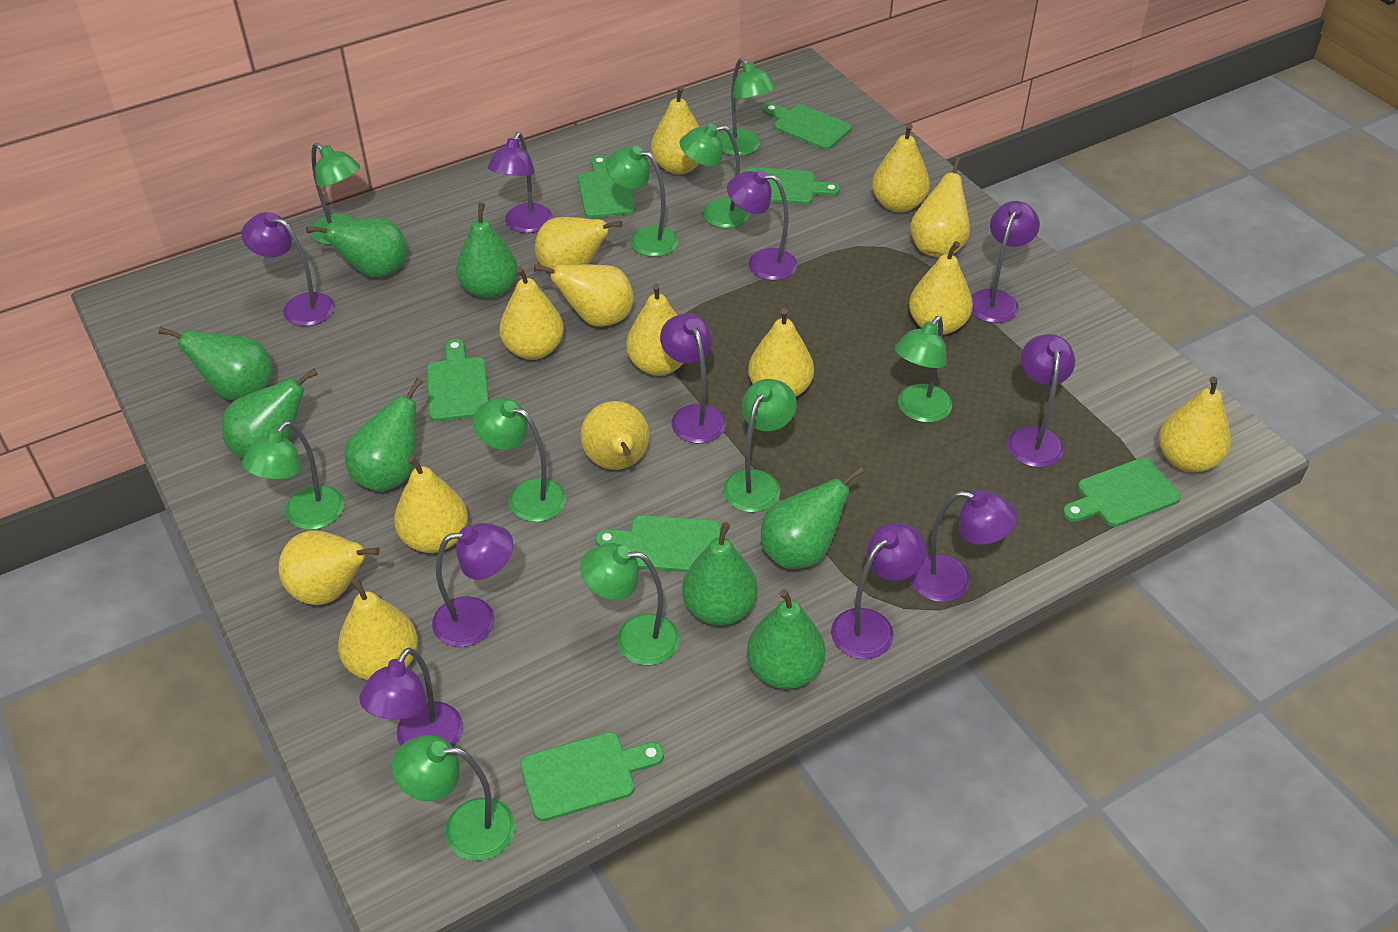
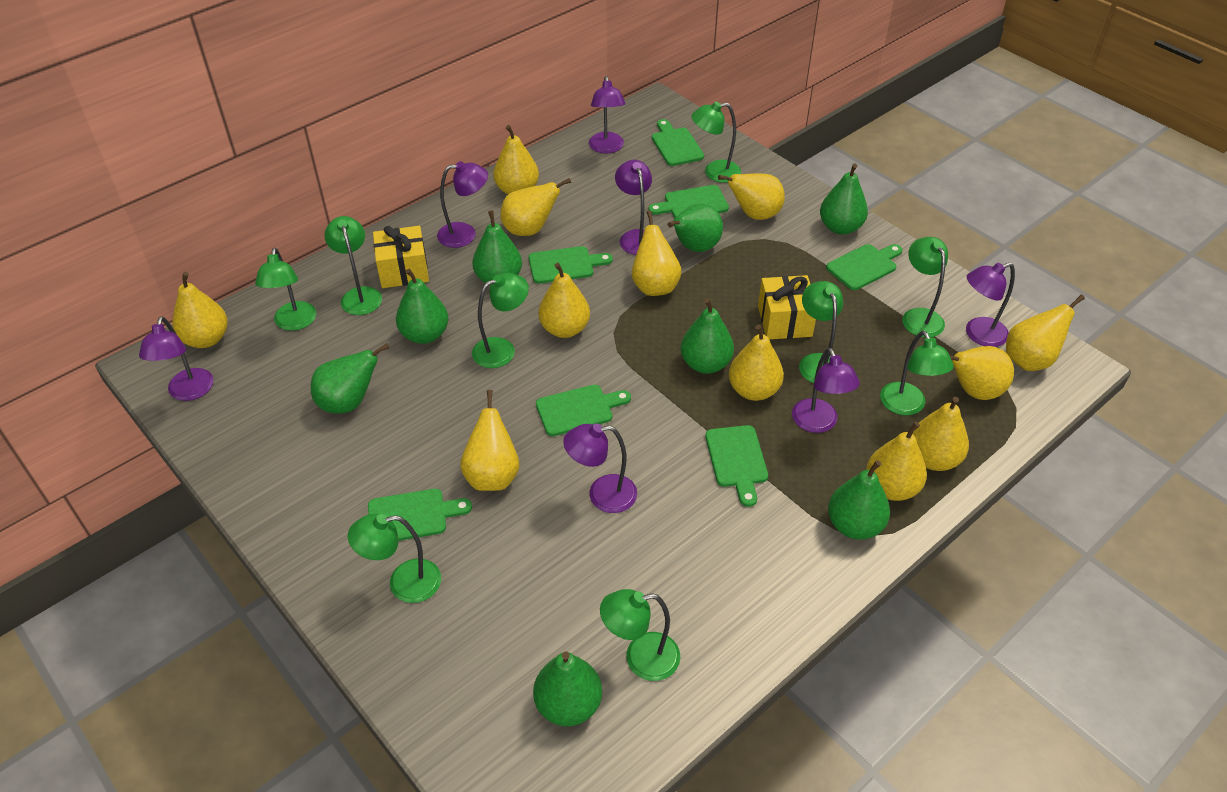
green lamp: [242,421,344,530] [311,143,360,245] [392,735,515,861] [473,398,566,522] [580,543,680,665] [605,146,678,257] [680,124,750,228] [719,58,776,156] [723,379,797,513] [895,316,952,423] = 10 -> [255,248,316,331] [324,216,382,315] [348,514,441,603] [472,273,529,368] [600,589,680,681] [691,102,741,183] [799,281,843,383] [880,331,954,415] [902,237,948,337] = 9
purple lamp: [241,212,335,326] [359,647,463,747] [432,523,513,647] [488,132,552,233] [660,313,726,444] [727,170,797,280] [831,523,927,659] [910,490,1018,602] [971,201,1040,323] [1008,334,1075,468] = 10 -> [139,316,214,401] [437,161,488,248] [563,424,637,513] [589,76,625,153] [615,160,652,255] [792,348,860,433] [966,263,1015,347] = 7
yellow gift: none = 0 -> [373,226,429,288] [758,275,816,339] = 2
yellow pear: [278,531,380,605] [338,577,418,680] [394,455,468,553] [499,267,564,360] [534,264,634,327] [535,217,622,269] [580,401,650,470] [626,283,683,376] [651,86,699,174] [748,308,814,397] [872,123,930,213] [909,241,973,335] [910,157,970,258] [1159,377,1231,472] = 14 -> [173,272,228,348] [460,390,519,491] [493,125,539,194] [500,178,571,236] [538,263,590,338] [632,210,682,296] [718,174,785,220] [729,324,784,401] [866,422,927,501] [912,397,969,471] [950,346,1014,400] [1006,295,1085,371] = 12

